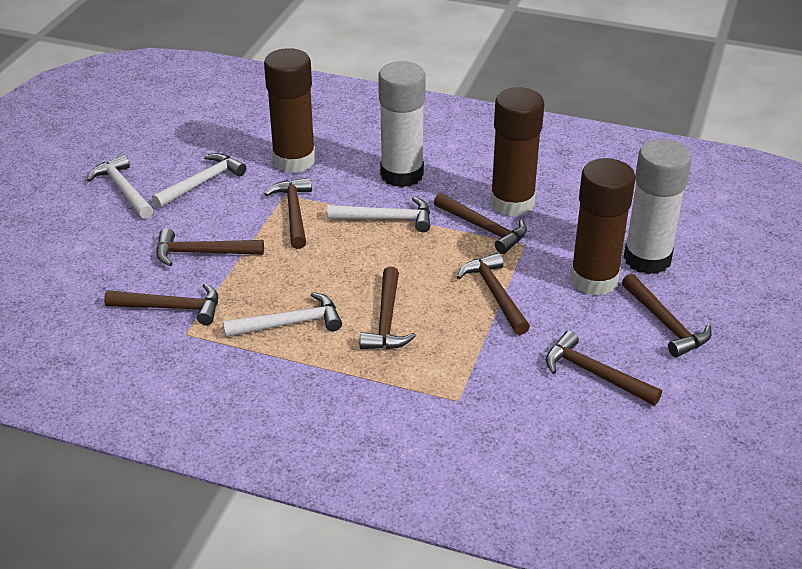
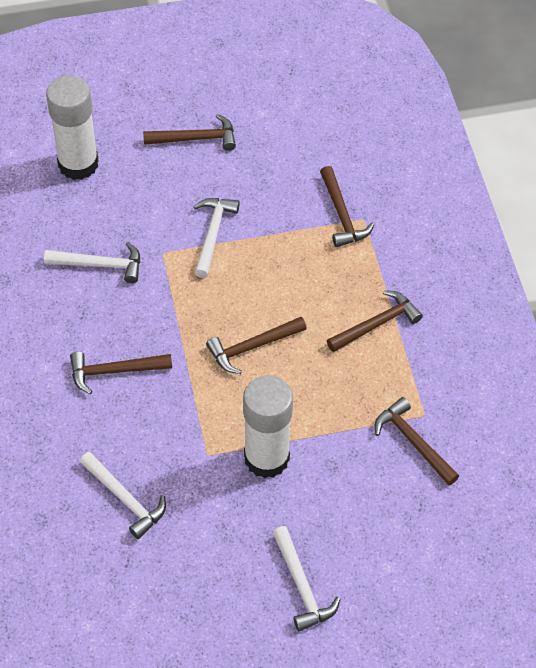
brown glue stick: [264,48,316,173] [490,87,544,217] [570,158,635,296] = 3 -> none = 0
brown hammer: [104,283,218,325] [156,228,264,266] [265,178,312,249] [359,267,416,349] [434,193,527,254] [457,253,530,335] [546,331,662,406] [622,274,712,357] = 8 -> [70,351,172,394] [143,114,236,151] [206,317,307,374] [320,166,374,247] [327,290,423,352] [375,397,459,486] = 6

